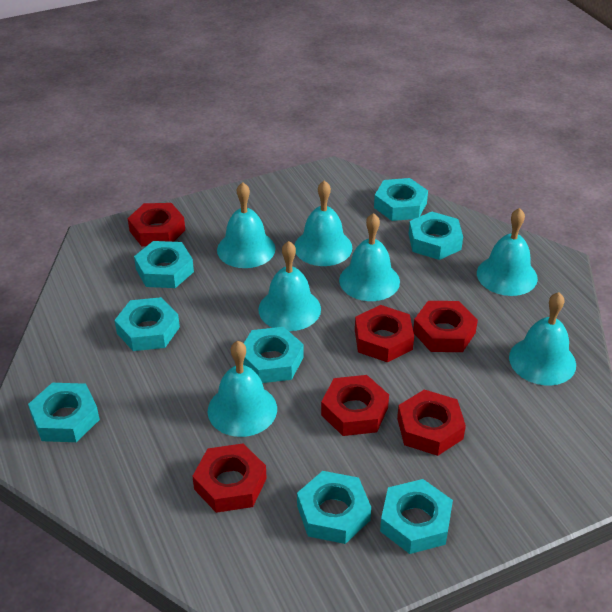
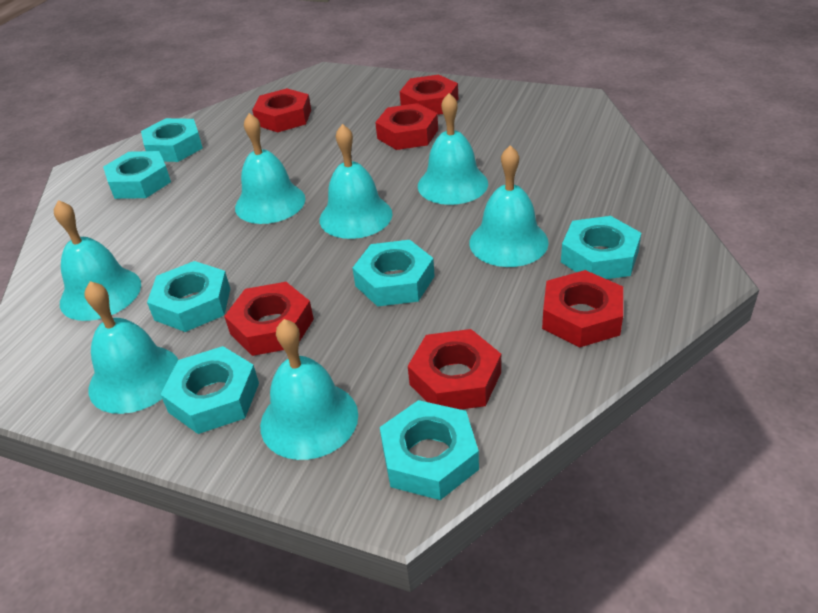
turquoise nut: [28,383,100,442] [114,297,180,351] [134,241,194,288] [243,327,304,383] [297,471,371,544] [374,178,428,221] [380,479,453,554] [409,212,463,260] = 8 -> [103,151,171,199] [141,118,203,162] [147,261,230,332] [160,346,259,434] [353,240,435,307] [380,400,479,500] [561,216,641,279] = 7

